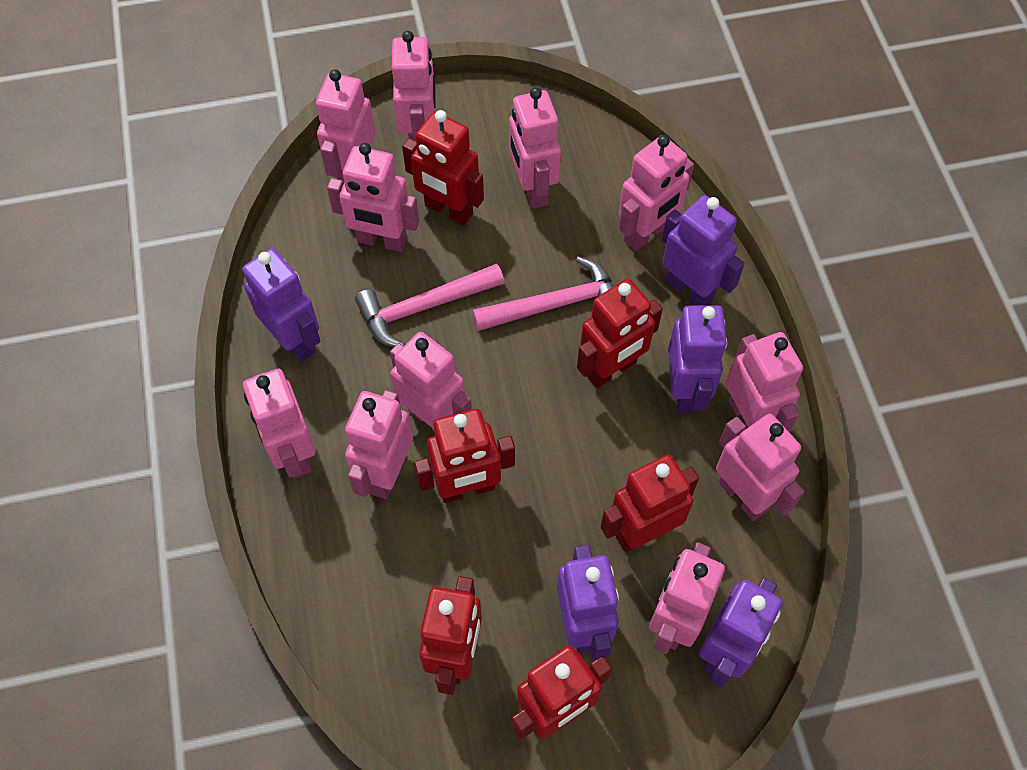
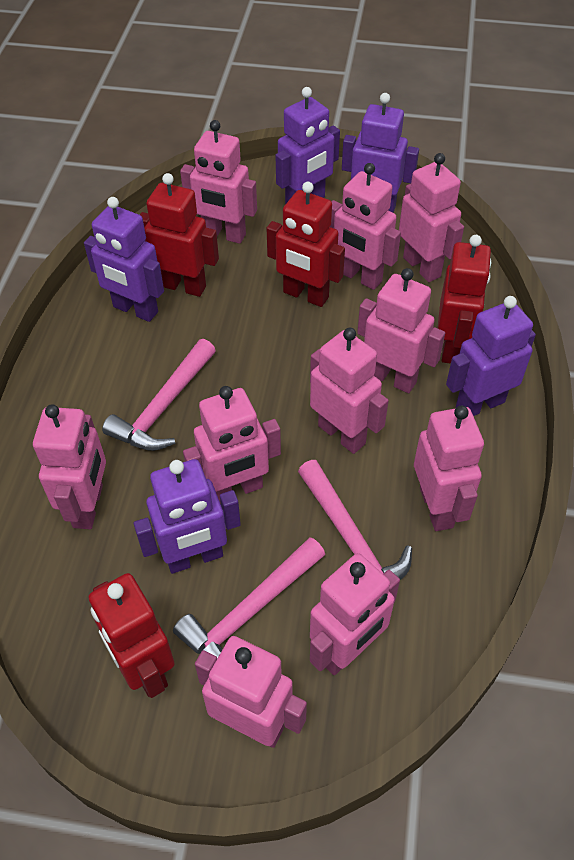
pink hammer: [355,264,504,347] [472,256,613,331] = 2 -> [102,339,216,451] [173,537,325,658] [298,460,412,580] = 3
pink robot: [243,369,316,478] [316,69,375,183] [327,143,419,252] [345,390,413,499] [390,332,472,431] [392,31,435,141] [509,87,561,209] [619,135,694,251] [649,542,725,654] [716,414,804,521] [725,332,803,433] = 11 -> [33,404,106,529] [180,120,257,244] [183,386,281,503] [195,636,307,748] [310,328,389,454] [310,553,400,675] [330,163,401,290] [357,268,445,393] [399,153,464,282] [414,406,484,531] = 10
red robot: [402,110,484,226] [414,409,515,503] [419,576,482,695] [512,646,612,740] [577,279,663,388] [601,454,699,552] = 6 -> [89,573,175,698] [140,173,219,297] [266,182,345,307] [437,235,491,364] = 4

